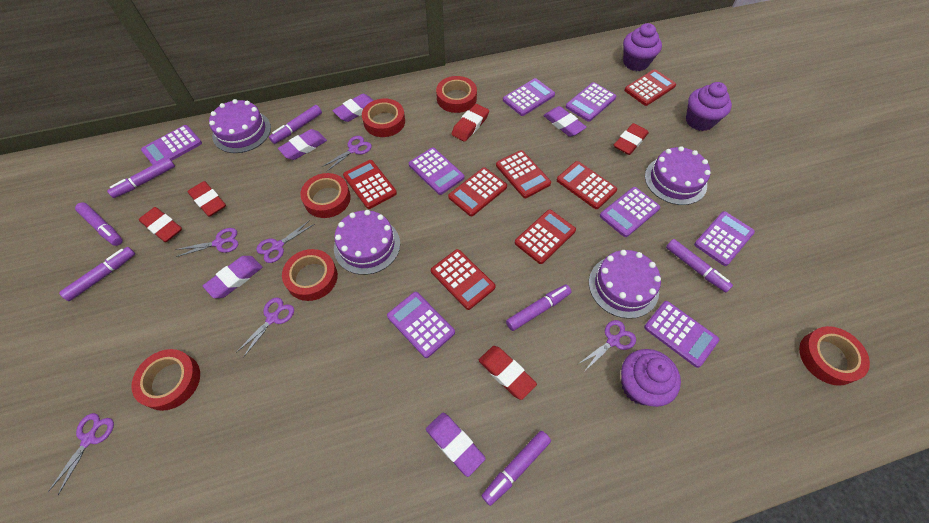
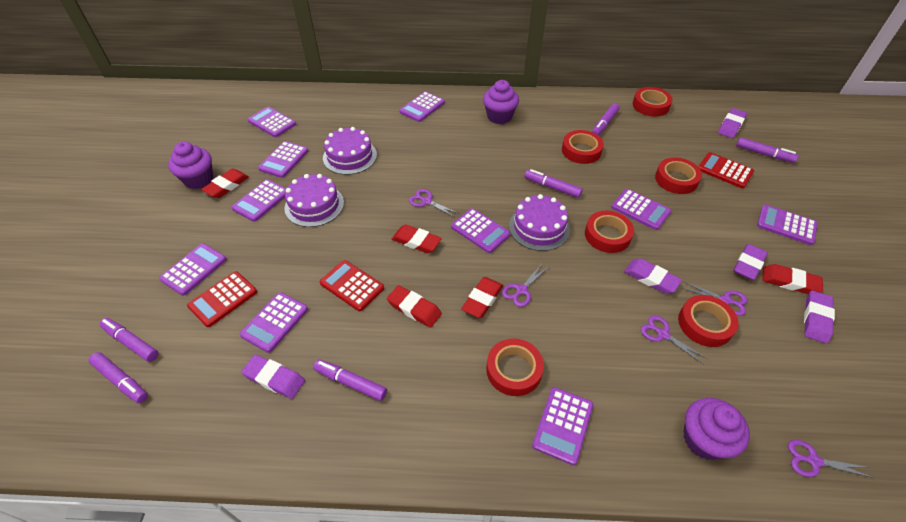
purple cake: [209,99,271,153] [334,210,400,275] [589,250,661,319] [645,146,711,205] = 4 -> [284,174,344,227] [323,127,377,175] [509,194,570,251] = 3
purple calculator: [141,125,202,165] [387,292,455,358] [409,148,465,195] [503,78,555,116] [566,82,616,122] [600,187,661,237] [644,301,719,368] [694,211,755,266] = 8 -> [159,243,227,296] [232,179,287,222] [240,292,308,353] [248,107,296,137] [258,141,308,178] [399,91,445,122] [451,208,510,253] [532,387,593,465] [611,189,671,230] [757,205,818,245] = 10
purple marker: [59,247,135,301] [75,202,122,246] [107,158,175,198] [269,105,322,144] [482,431,551,506] [506,285,572,331] [666,239,733,292] = 7 -> [89,352,148,403] [99,318,159,362] [313,359,387,401] [525,169,583,198] [592,103,619,136] [736,137,799,163] = 6
purple scissors: [48,413,114,495] [175,228,238,257] [237,297,294,358] [256,220,315,263] [322,136,372,172] [578,320,636,372] = 6 -> [409,189,458,217] [502,264,548,307] [641,315,708,364] [682,282,748,316] [788,440,874,478] = 5
red calculator: [343,160,397,209] [431,249,495,310] [448,167,507,216] [496,150,551,198] [515,210,576,264] [557,161,617,209] [624,69,676,106] = 7 -> [187,271,257,327] [320,260,384,311] [698,152,754,188] = 3

